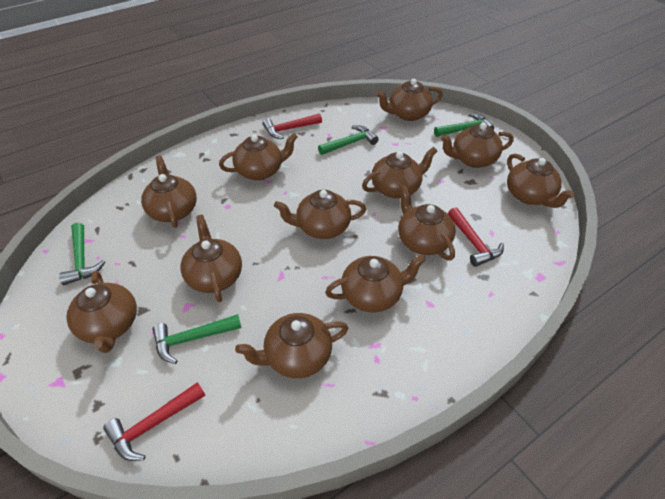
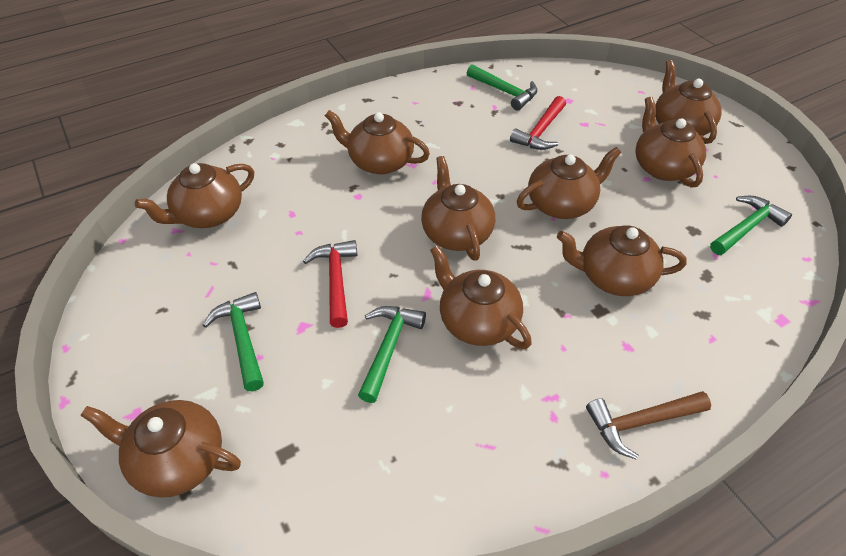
brown hammer: none = 0 -> [586,391,711,460] = 1
brown teapot: [66,271,137,353] [141,156,197,228] [181,215,242,302] [219,133,298,180] [235,313,348,378] [274,190,366,239] [325,255,426,313] [362,147,437,198] [376,79,442,121] [398,185,456,260] [440,123,514,168] [507,154,575,208] = 12 -> [80,400,241,498] [135,163,254,228] [325,110,430,174] [421,156,495,261] [430,245,532,349] [517,147,621,219] [557,225,687,296] [635,97,706,188] [656,60,722,144] = 9
red hammer: [103,382,205,461] [263,113,322,139] [448,207,504,267] = 3 -> [303,240,357,328] [510,96,566,150] = 2

